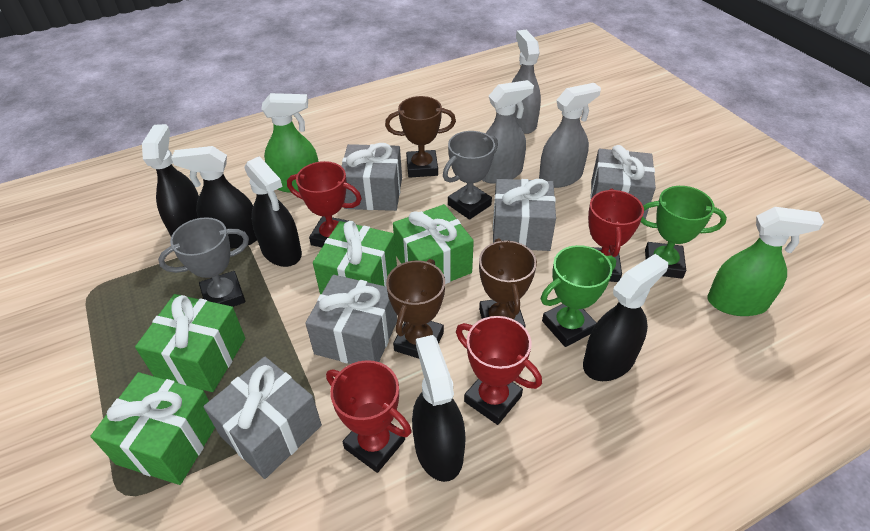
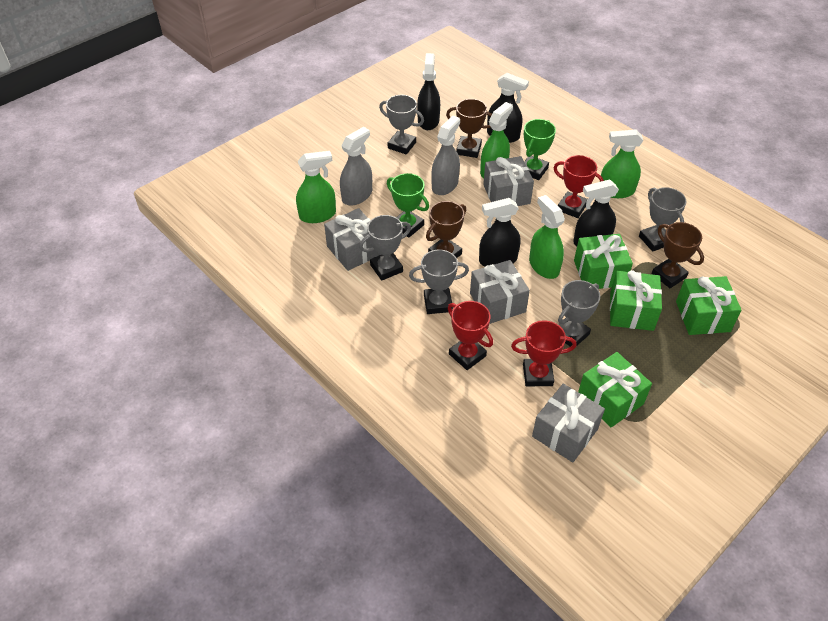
black spray bottle: [142,124,199,236] [171,146,257,248] [244,156,302,267] [412,335,466,482] [583,254,668,381] = 5 -> [417,53,440,130] [479,198,521,266] [487,73,529,143] [573,179,619,246] = 4
green spray bottle: [261,93,318,193] [707,207,824,316] = 2 -> [296,151,336,223] [480,102,513,178] [529,195,565,279] [600,130,643,198] = 4
grey gift: [203,356,322,479] [305,275,397,364] [341,143,402,211] [493,179,556,251] [590,145,656,219] = 5 -> [324,208,382,271] [470,260,530,324] [483,156,534,206] [532,384,605,462] = 4
grey spray bottle: [482,80,534,184] [511,30,541,134] [539,83,601,188] = 3 -> [340,127,372,206] [431,115,460,195] = 2
grey trophy: [158,217,249,307] [443,131,498,220] = 2 -> [359,215,411,281] [379,95,424,155] [409,250,469,314] [558,280,600,347] [639,187,687,252] = 5
red trophy: [287,161,362,247] [326,360,412,473] [456,316,542,425] [588,189,644,282] = 4 -> [448,301,493,370] [511,320,577,386] [553,155,604,218] = 3

